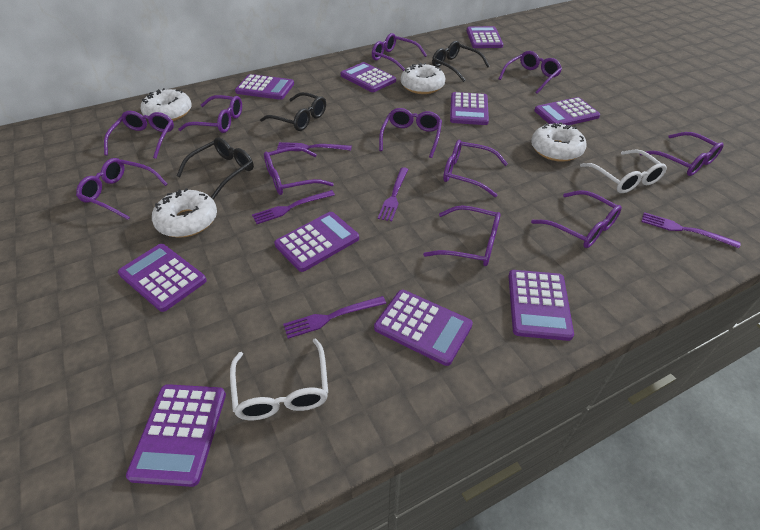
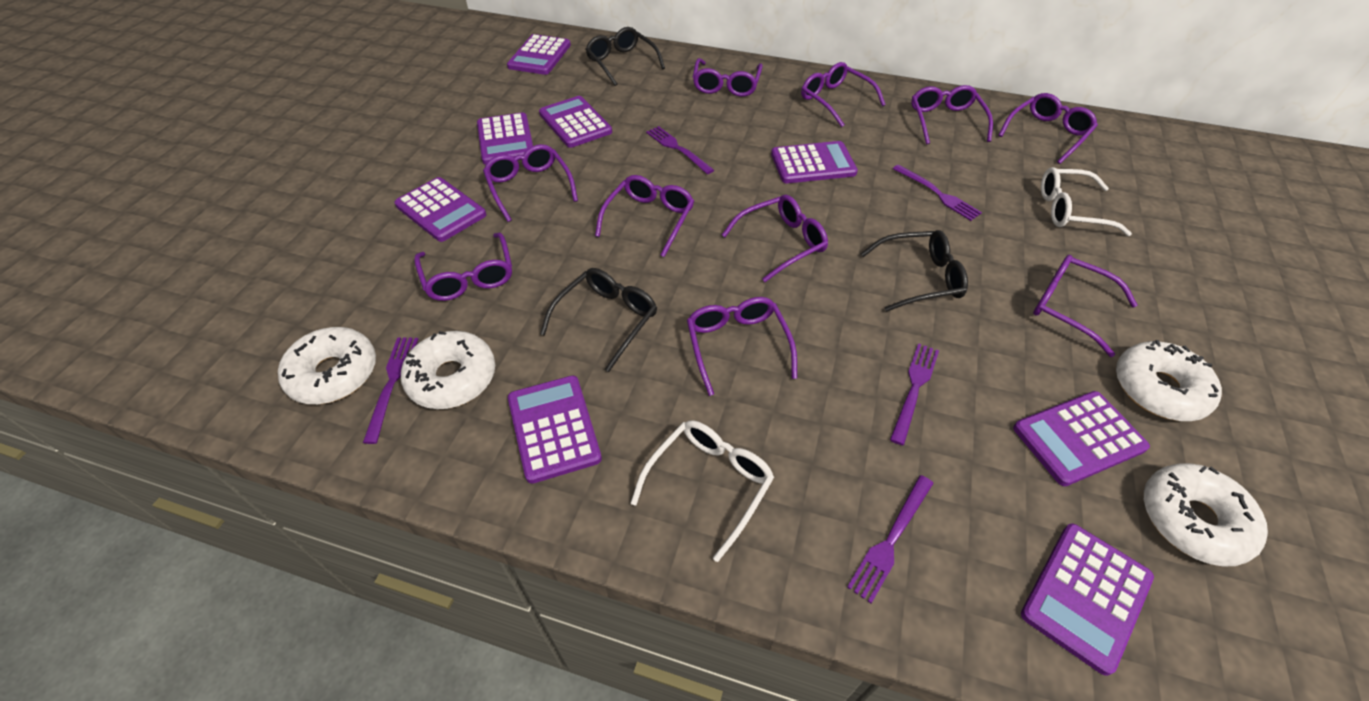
purple calculator: [118,244,207,312] [126,384,226,487] [235,74,294,100] [274,212,359,272] [341,62,396,92] [374,290,473,366] [450,92,489,125] [467,26,503,48] [508,270,574,341] [534,97,600,125] = 10 -> [394,177,486,242] [477,112,533,165] [507,34,571,75] [508,375,602,484] [539,96,612,148] [771,141,858,183] [1013,391,1150,486] [1021,523,1154,676] = 8
purple glasses: [76,158,168,220] [104,111,174,159] [178,95,242,133] [264,146,334,195] [372,33,427,71] [379,108,442,158] [423,206,501,266] [443,140,508,197] [499,51,562,94] [531,190,622,248] [640,132,724,176] = 11 -> [414,233,512,301] [483,144,578,222] [595,175,694,257] [687,297,797,396] [693,58,763,97] [722,195,828,282] [801,62,886,127] [911,85,993,145] [998,93,1098,164] [1033,255,1138,357] = 10

